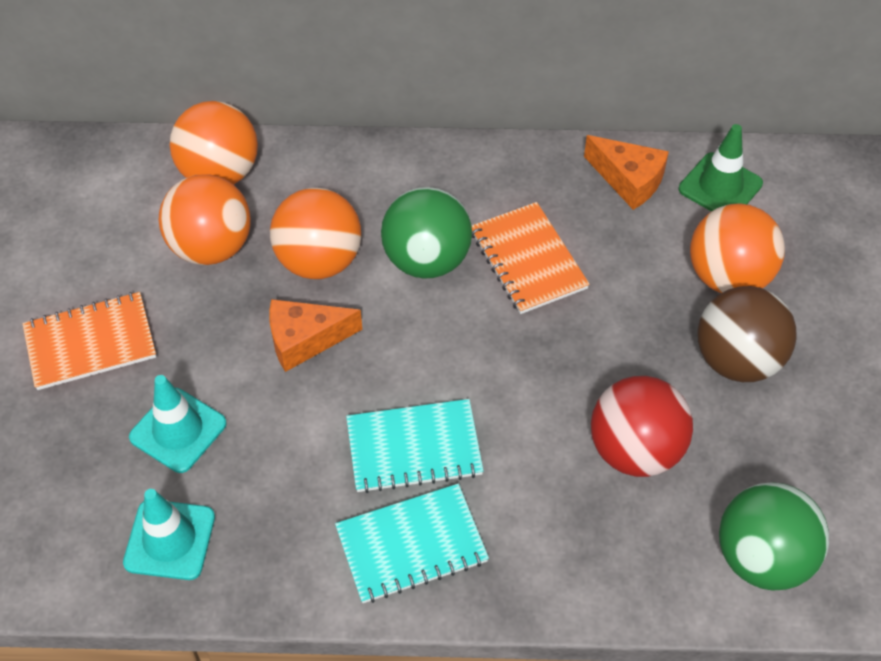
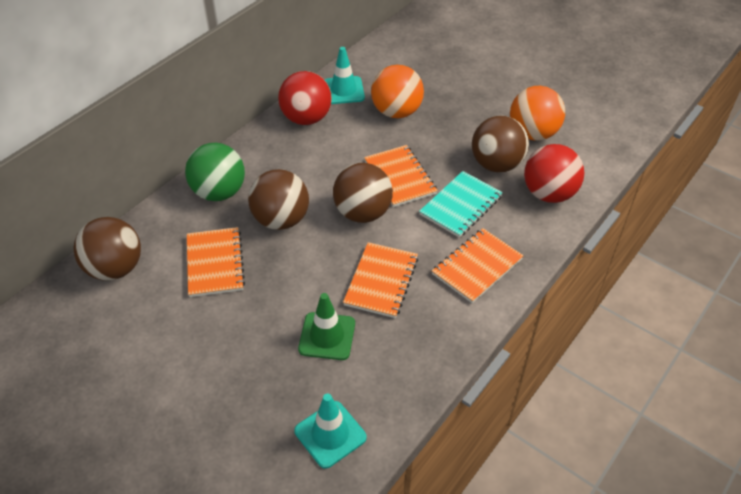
brown ball: [697,286,797,382] = 1 -> [74,217,141,281] [248,169,309,230] [333,163,393,223] [472,116,529,173] = 4
green ball: [381,187,472,279] [719,483,829,591] = 2 -> [185,143,245,201] = 1
orange ball: [159,174,251,265] [170,101,258,185] [270,188,361,279] [690,203,785,293] = 4 -> [371,65,424,118] [510,86,565,141] = 2
orange cheese: [269,299,362,372] [584,135,669,210] = 2 -> none = 0
orange notebook: [22,292,156,390] [472,202,590,314] = 2 -> [187,227,245,297] [343,242,418,318] [364,145,438,207] [432,228,524,303] = 4
red ball: [591,376,693,477] = 1 -> [278,71,332,125] [524,144,584,203] = 2
turquoise notebook: [335,484,489,603] [346,399,484,493] = 2 -> [419,171,503,238] = 1

